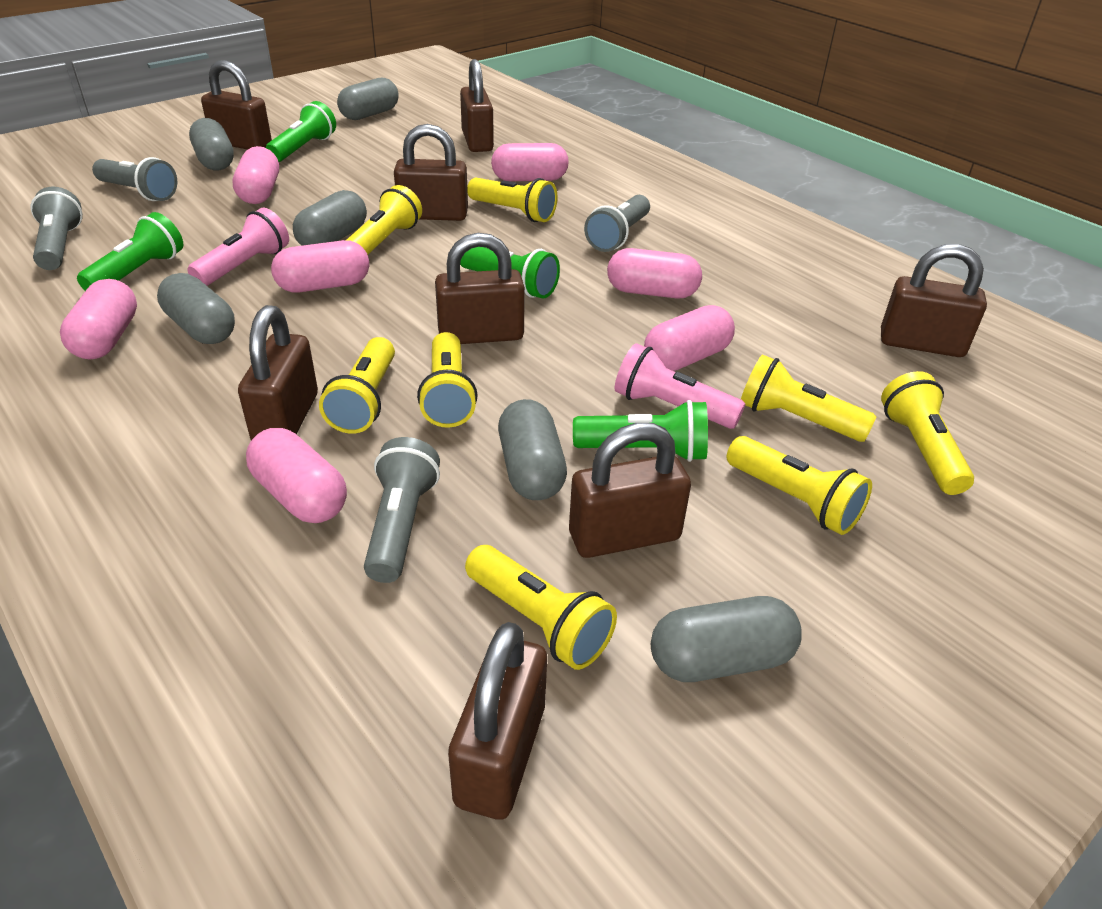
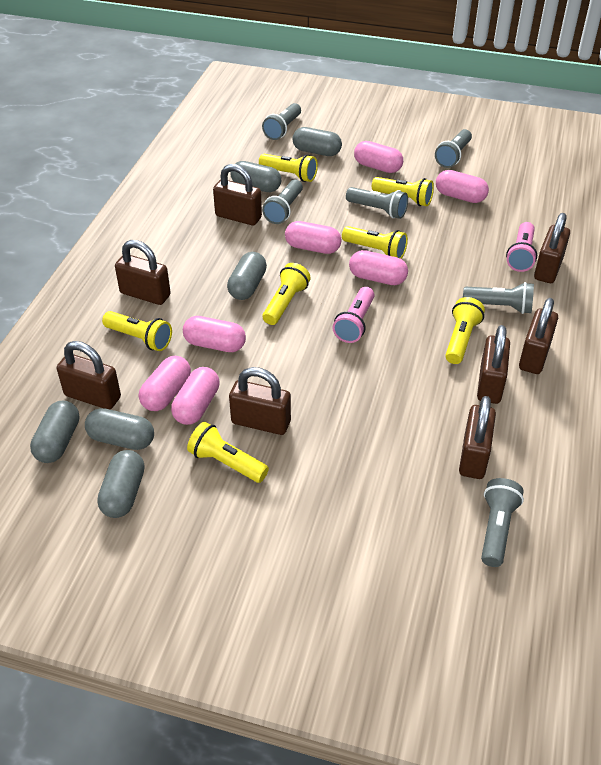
green flashlight: [77,212,183,291] [266,101,336,162] [460,247,560,299] [573,400,708,462] = 4 -> none = 0
grey flashlight: [31,187,83,270] [92,157,177,201] [364,437,440,583] [584,195,650,252] = 4 -> [262,103,301,140] [262,180,303,224] [346,187,408,219] [435,129,472,168] [463,282,534,314] [481,478,524,567] = 6
yellow flashlight: [319,337,395,434] [347,185,422,255] [417,332,477,428] [465,545,617,670] [467,178,557,222] [727,436,872,535] [741,355,876,442] [881,371,974,495] = 8 -> [102,311,172,351] [187,422,269,483] [259,154,318,182] [263,263,311,325] [342,226,408,259] [372,177,434,206] [445,297,485,364] = 7

